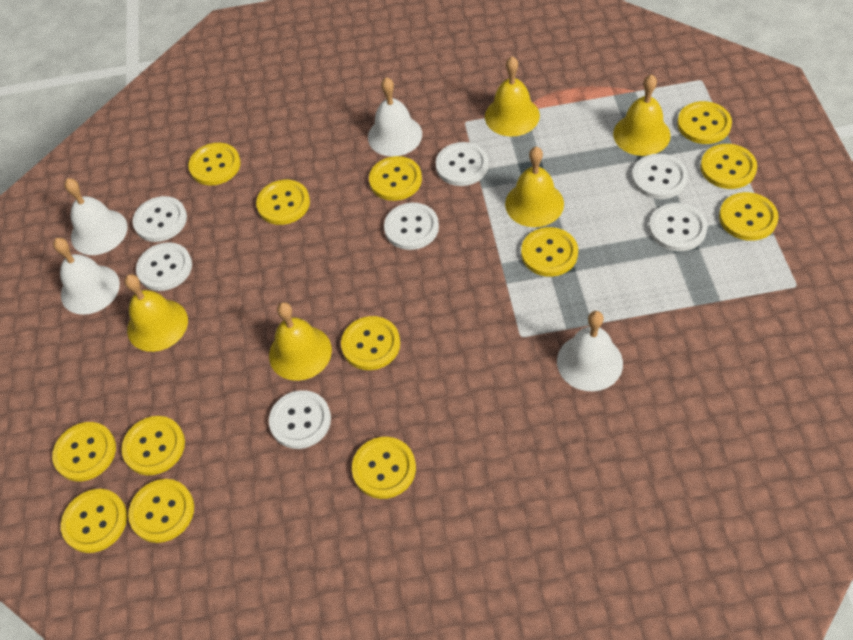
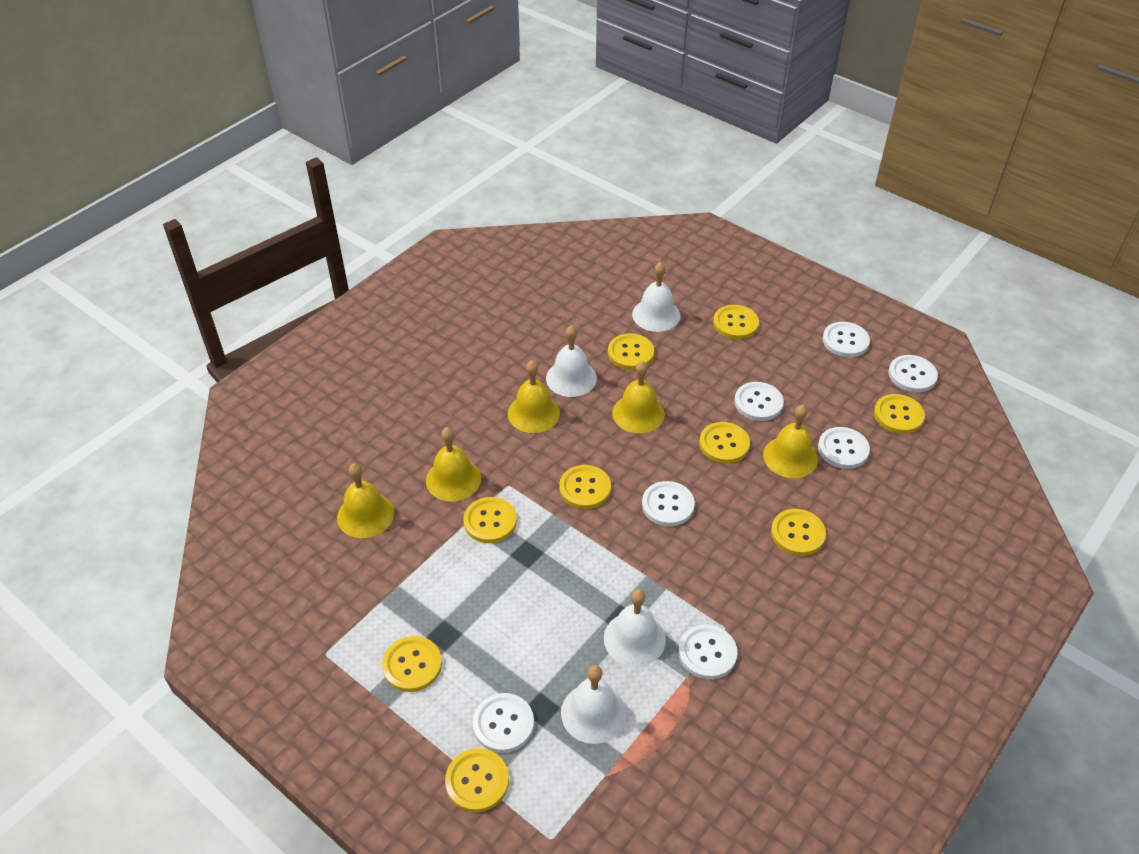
yellow button: [52,422,116,481] [61,489,127,553] [122,416,185,475] [128,479,194,543] [188,143,241,185] [256,180,310,225] [341,316,400,370] [352,437,416,499] [369,156,422,201] [521,227,578,277] [677,101,732,144] [700,144,757,189] [719,192,779,241] = 13 -> [382,636,442,692] [445,748,509,812] [463,497,517,543] [559,465,611,509] [608,333,654,370] [699,422,750,464] [713,305,759,339] [771,509,826,556] [874,394,925,434] = 9

